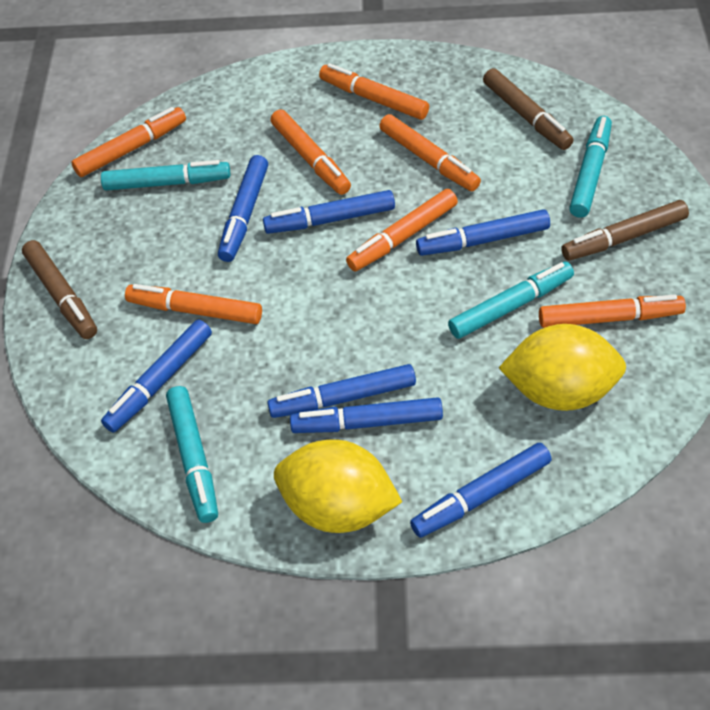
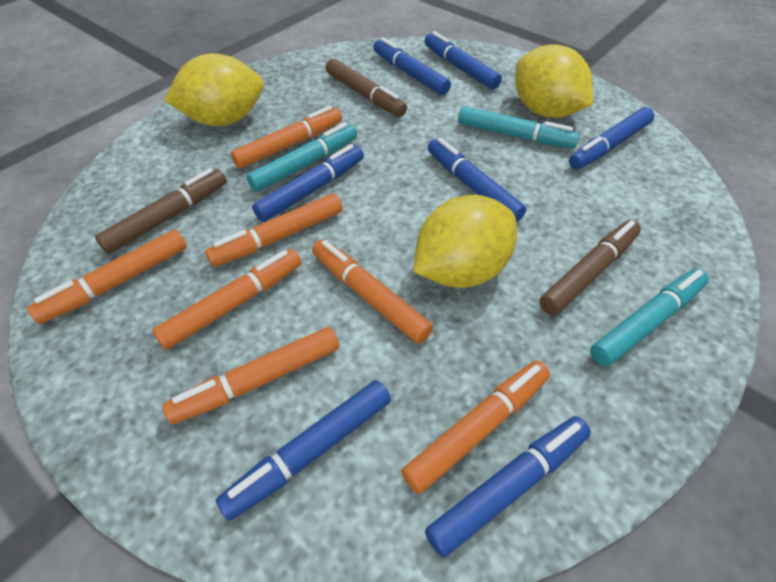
turquoise marker: [101,160,230,191] [166,386,218,523] [448,262,574,339] [569,116,612,218] = 4 -> [247,122,357,192] [458,106,579,148] [590,269,709,367] = 3
yellow lemon: [274,439,402,533] [499,324,626,411] = 2 -> [164,53,264,126] [414,195,517,288] [515,44,593,118] = 3

